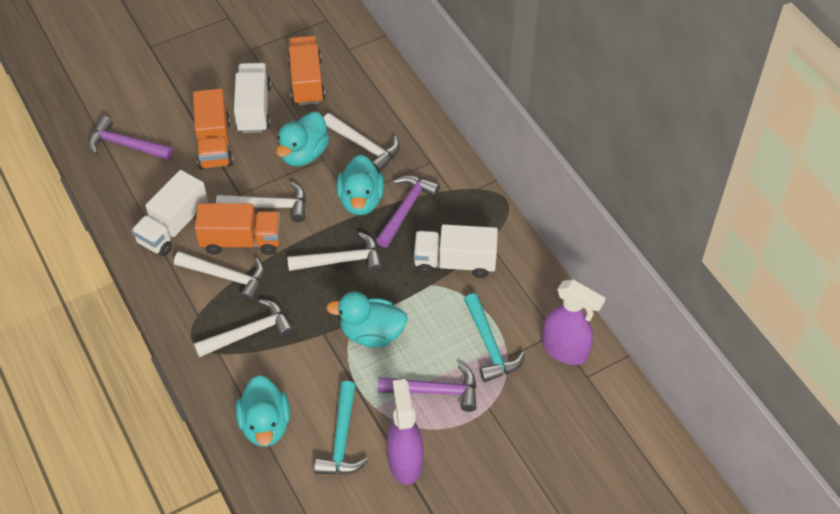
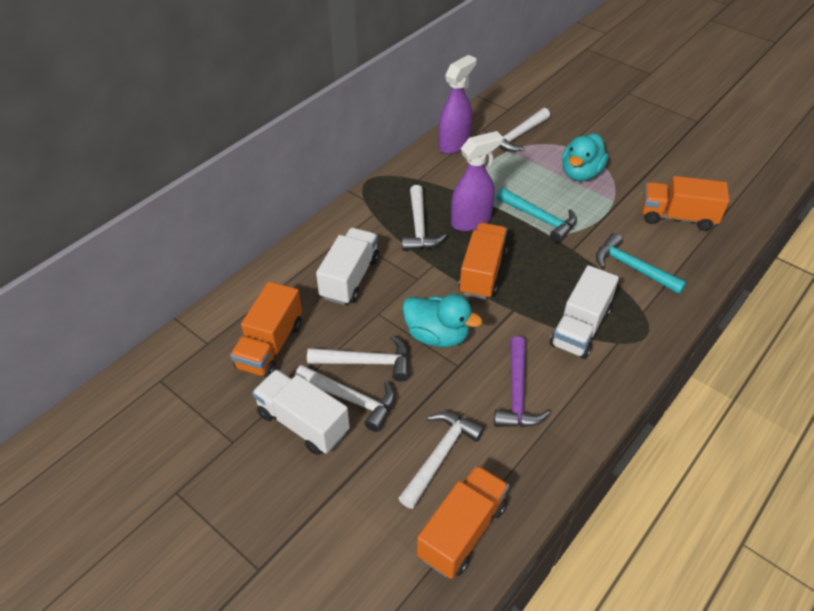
orange truck: [193,89,233,169] [195,203,281,255] [288,36,325,105] = 3 -> [230,281,302,378] [417,465,509,579] [458,223,508,299] [642,176,729,231] = 4
purple hammer: [89,116,173,160] [376,175,440,248] [378,364,477,412] = 3 -> [494,337,550,427] = 1
turquoise duck: [236,375,290,447] [276,112,329,166] [326,292,408,348] [337,155,384,215] = 4 -> [402,294,482,347] [562,133,609,181] = 2

